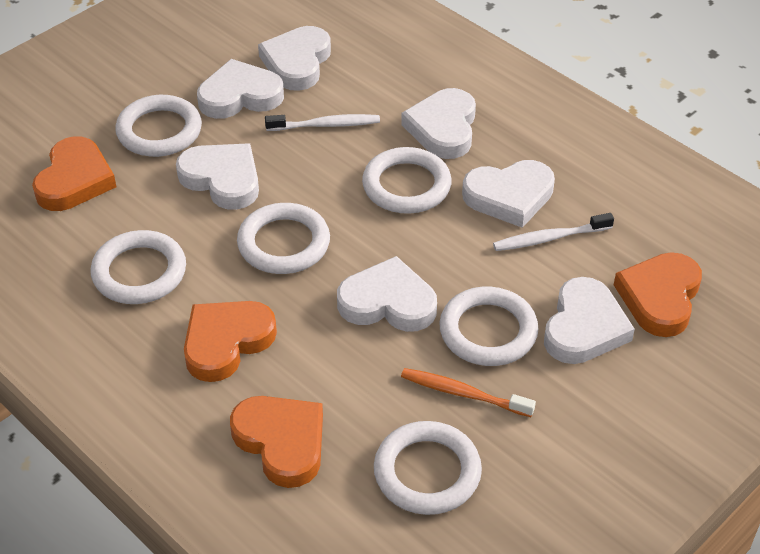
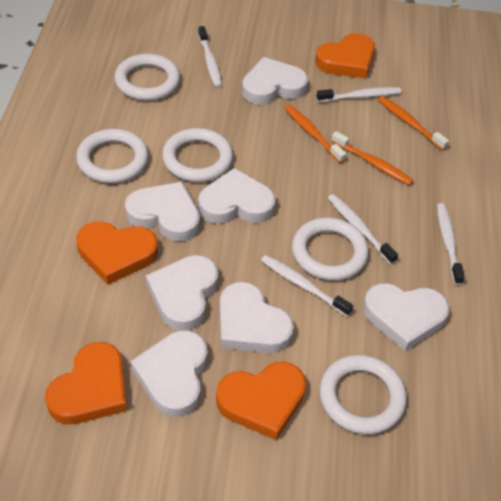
orange toothbrush: [401,368,536,417] = 1 -> [284,105,346,163] [331,131,413,185] [378,96,449,150] = 3
white ring: [91,230,186,304] [115,95,202,157] [237,203,330,274] [362,147,452,214] [374,421,482,515] [439,287,538,366] = 6 -> [76,129,149,183] [114,54,180,101] [162,128,233,182] [292,217,369,281] [319,355,407,435] = 5
white toothbrush: [265,114,380,131] [493,213,614,251] = 2 -> [198,26,222,88] [261,255,353,316] [317,87,401,102] [328,194,398,264] [437,203,465,285] = 5

